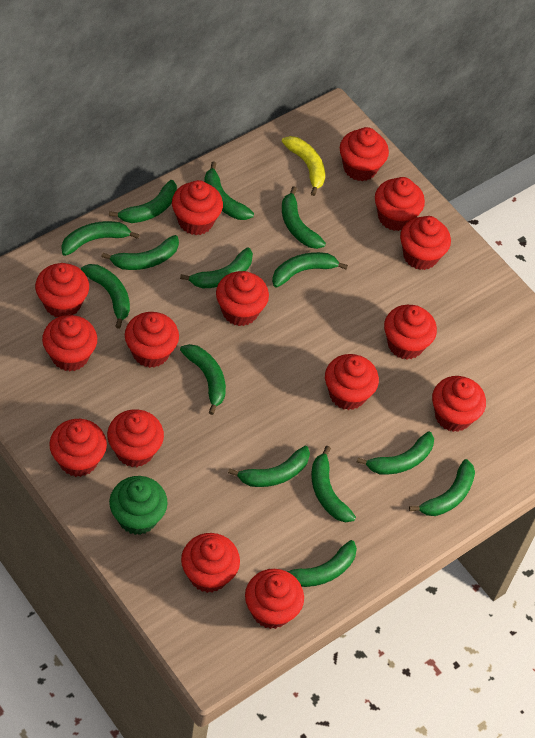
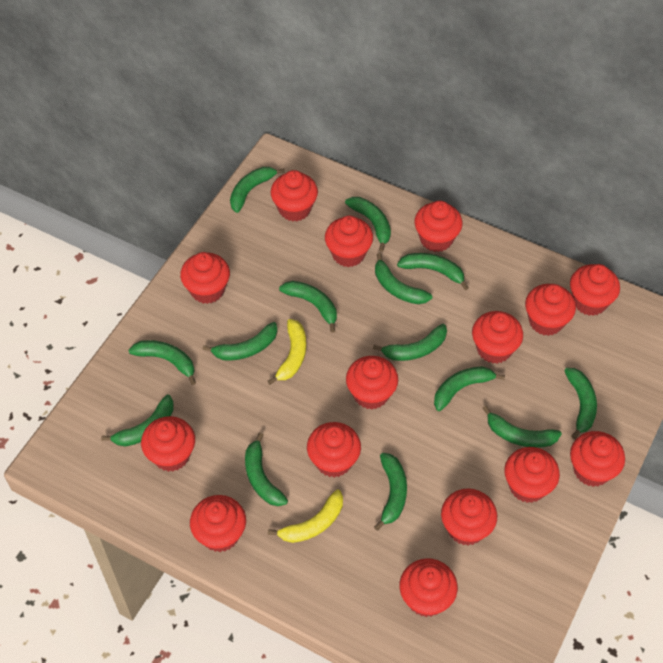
green cupcake: [109,476,168,535] = 1 -> none = 0
yellow banana: [282,136,325,196] = 1 -> [268,319,306,385] [268,489,343,543] = 2

